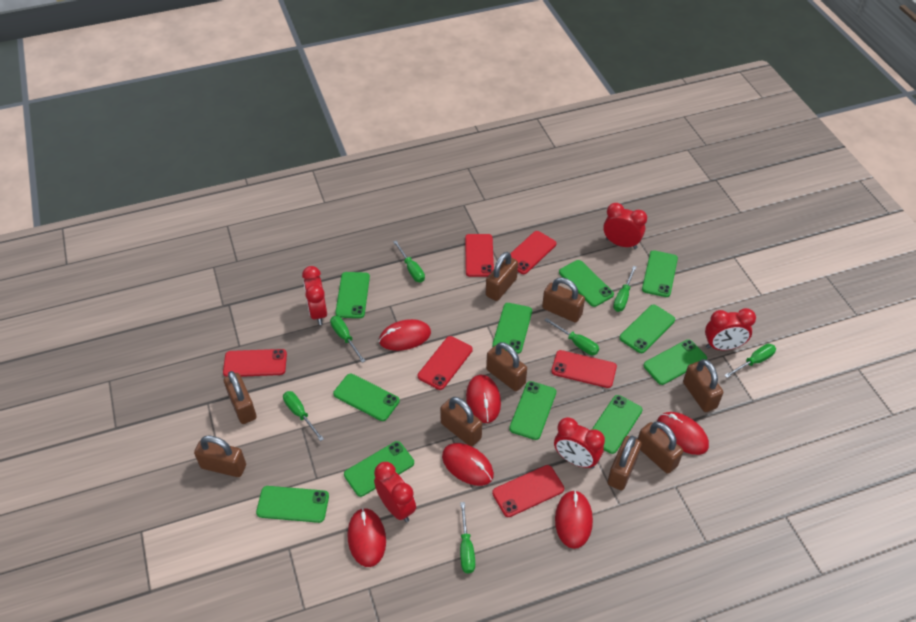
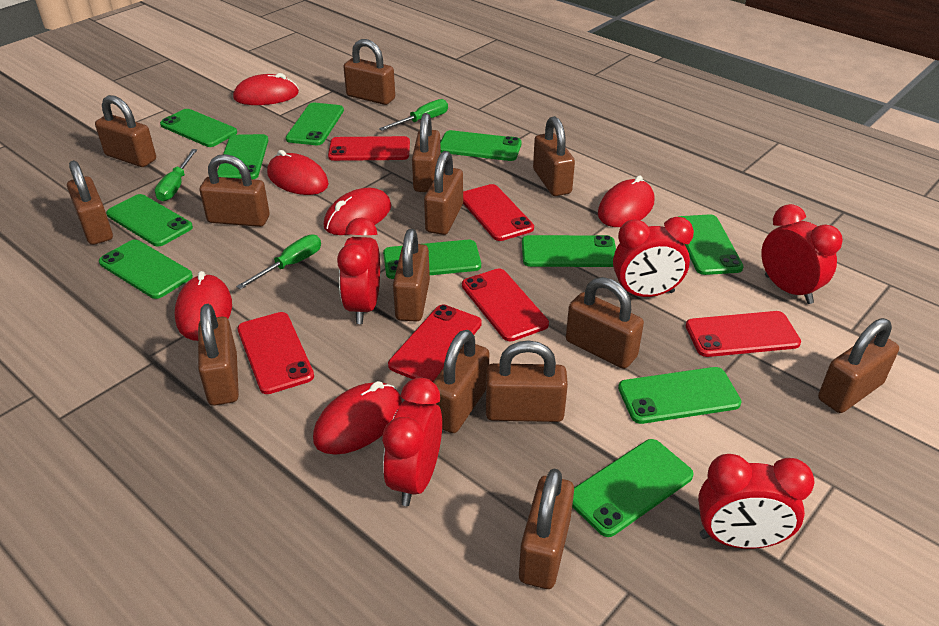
brown padlock: [194,435,246,477] [224,371,257,424] [440,397,482,446] [486,252,518,301] [486,342,527,391] [542,278,585,323] [607,436,642,490] [638,421,683,474] [683,359,723,412] = 9 -> [67,160,113,245] [95,95,156,167] [198,304,239,406] [200,154,270,227] [343,39,395,105] [393,229,430,322] [412,113,441,192] [424,151,463,235] [433,330,489,433] [486,340,568,422] [519,469,574,589] [533,116,575,196] [566,277,644,369] [818,318,899,413] = 14
green screwdriver: [283,391,324,441] [330,316,365,363] [393,241,425,282] [460,502,475,573] [544,318,599,355] [613,266,637,312] [724,344,776,378] = 7 -> [155,149,197,201] [236,235,321,290] [379,99,448,131] = 3

